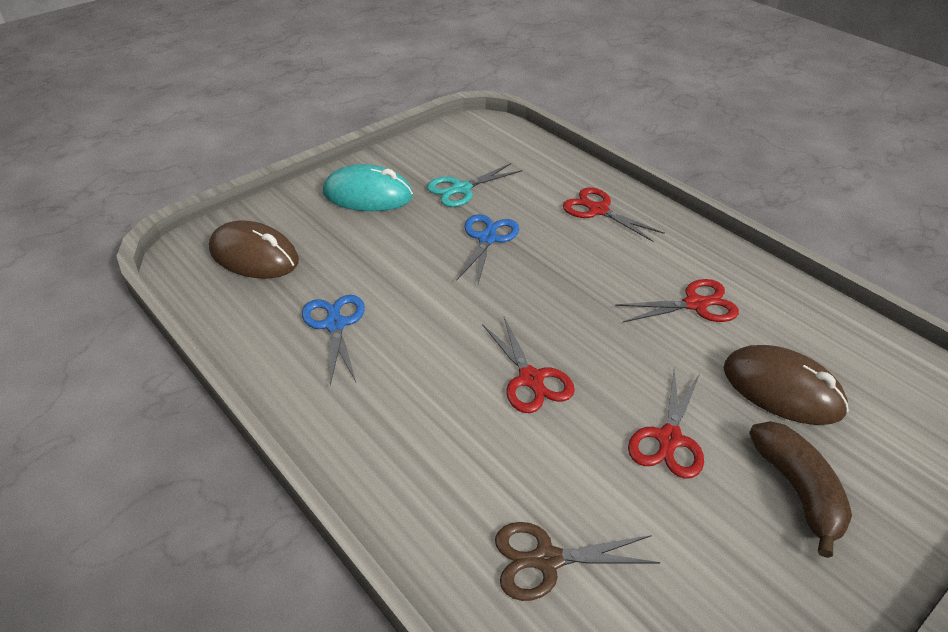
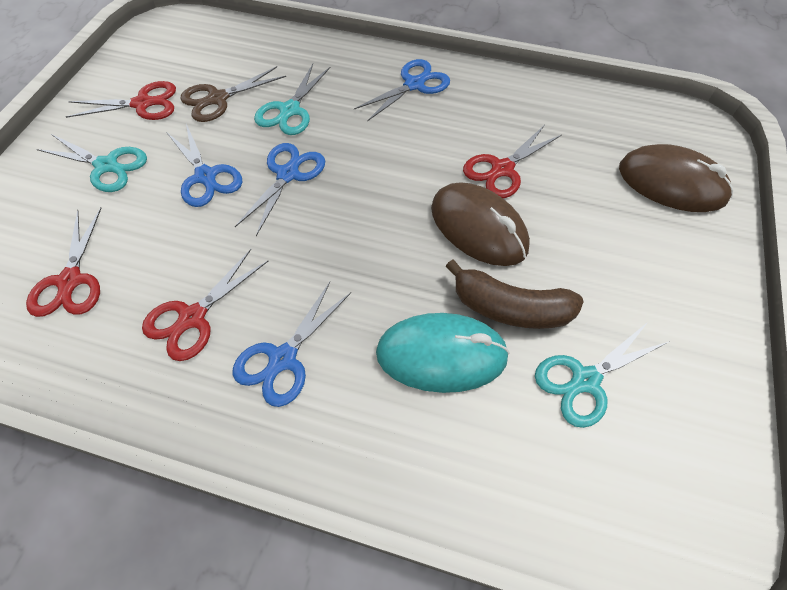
blue scissors: [302,295,365,385] [456,214,519,284] = 2 -> [166,124,242,207] [233,282,351,407] [235,143,325,236] [354,59,450,121] = 4
turquoise scissors: [427,163,522,207] = 1 -> [36,134,147,192] [254,64,331,135] [535,321,670,428] = 3

